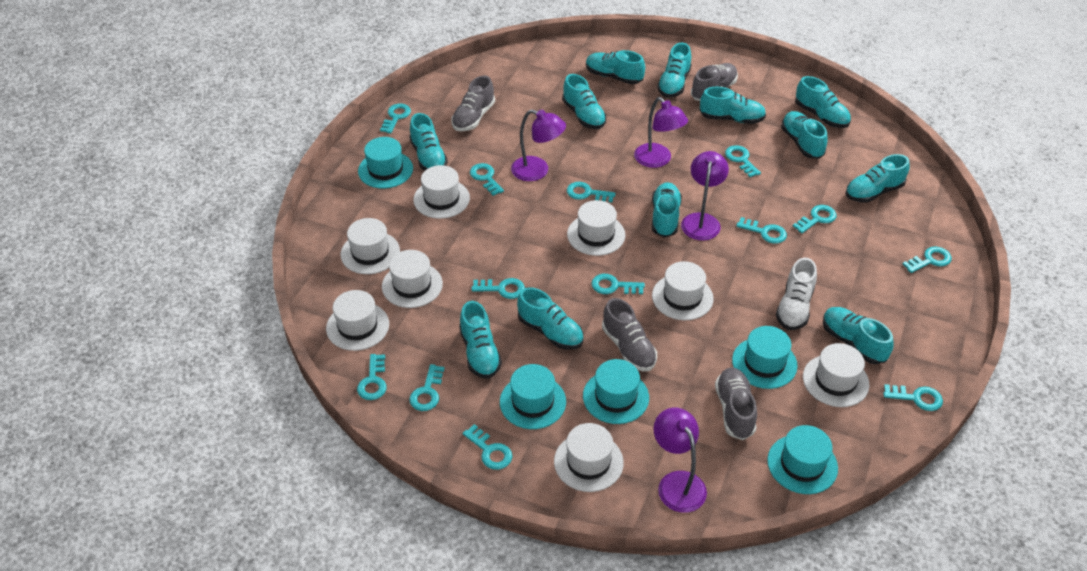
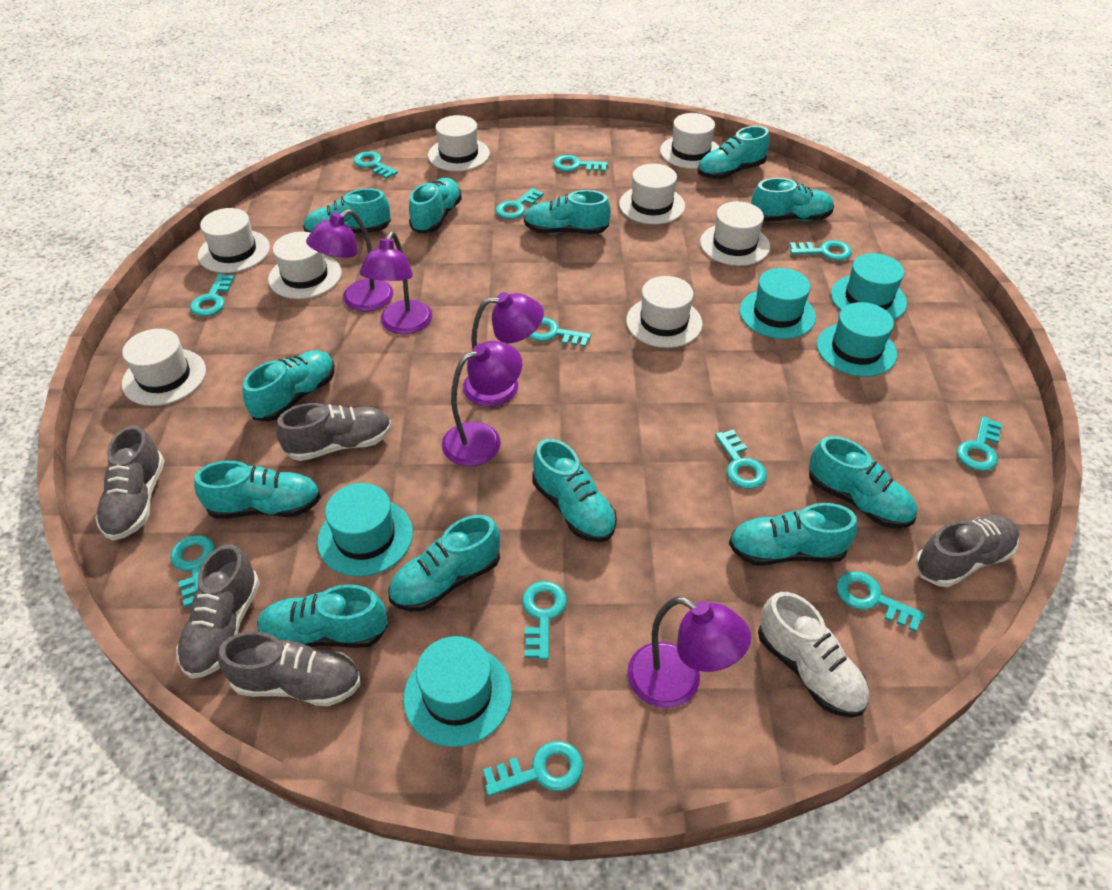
grey shoe: [451,76,495,131] [602,298,657,371] [691,63,738,101] [715,367,757,440] = 4 -> [96,426,165,541] [176,544,260,679] [218,631,361,707] [276,403,392,461] [915,515,1019,587] = 5
purple lamp: [511,109,566,181] [634,97,688,168] [654,408,707,513] [681,151,729,241] = 4 -> [306,209,394,312] [359,232,432,334] [442,341,522,466] [463,292,544,407] [627,597,751,708] = 5
turquoise key: [357,354,387,400] [380,104,411,134] [409,364,445,411] [463,424,512,470] [470,163,504,196] [472,278,525,299] [567,182,616,202] [591,274,645,294] [725,145,761,177] [736,217,787,244] [793,205,837,233] [883,384,943,411] [903,247,952,273] = 13 -> [170,535,215,607] [190,274,235,316] [353,151,398,179] [483,741,583,796] [496,188,544,219] [522,581,567,660] [529,317,591,347] [553,155,608,172] [715,430,767,489] [790,240,852,261] [836,571,925,632] [957,416,1002,471] = 12

